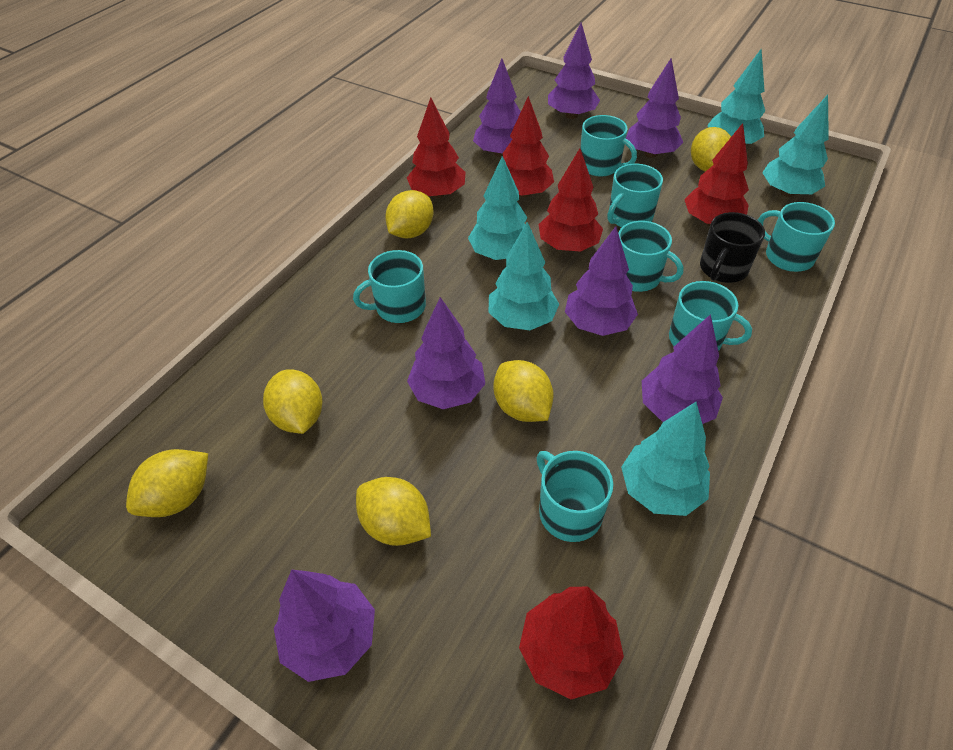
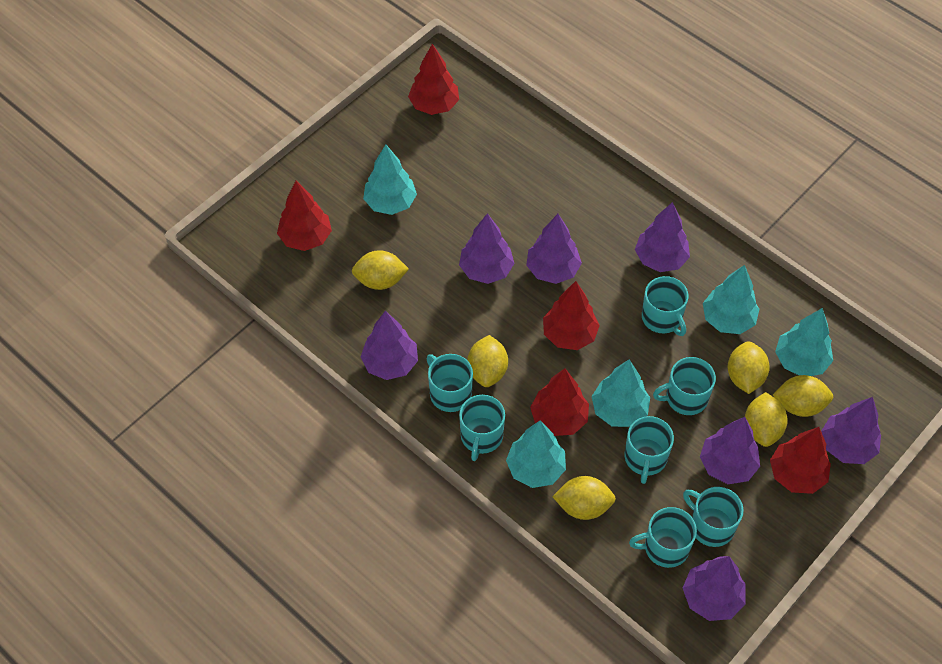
black mug: [700,212,765,283] = 1 -> none = 0

